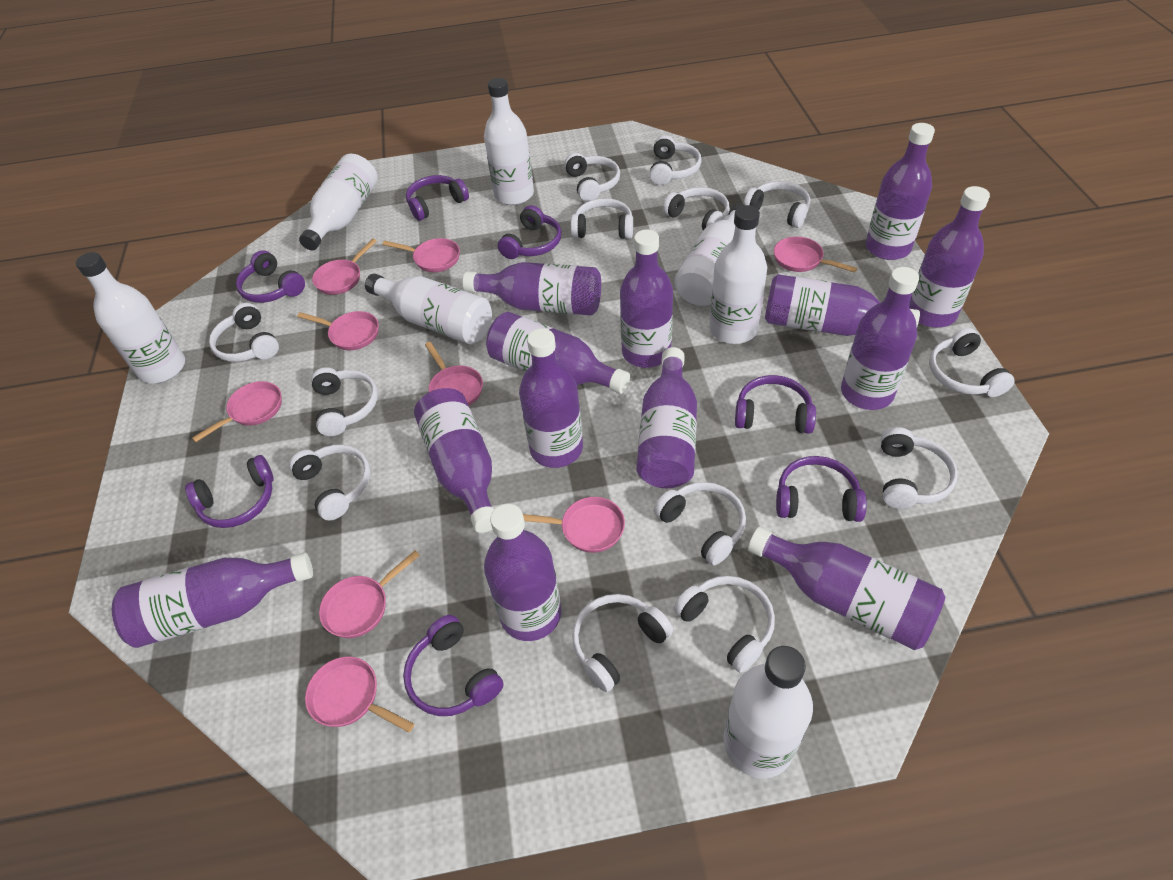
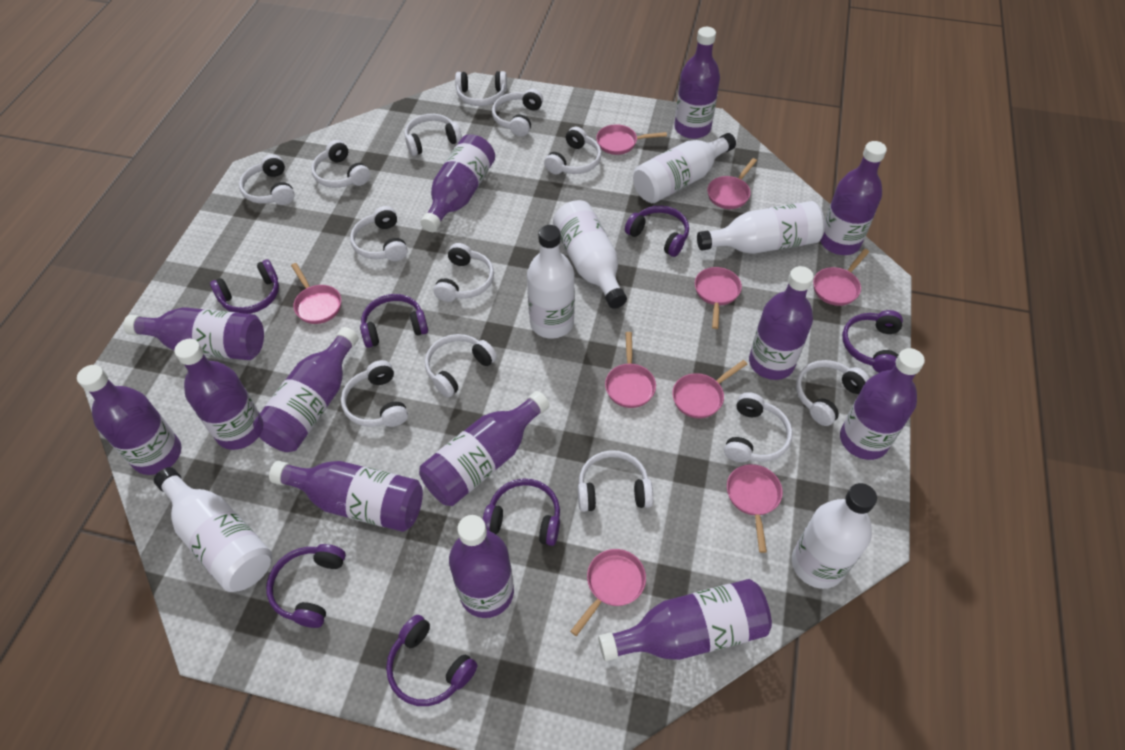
white bottle: [76,252,185,383] [299,154,378,250] [365,274,492,345] [484,78,534,205] [674,203,744,306] [709,205,767,344] [724,646,813,779] = 7 -> [154,467,272,592] [527,225,575,339] [553,200,627,309] [633,133,736,203] [697,201,825,254] [792,483,877,589] = 6

